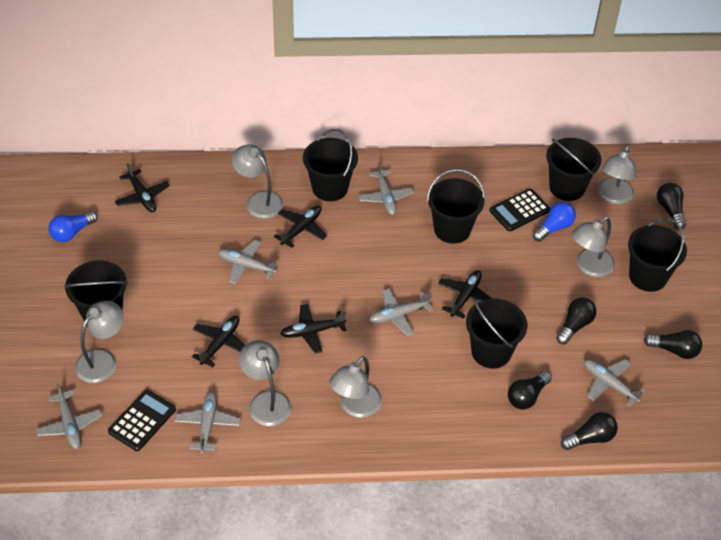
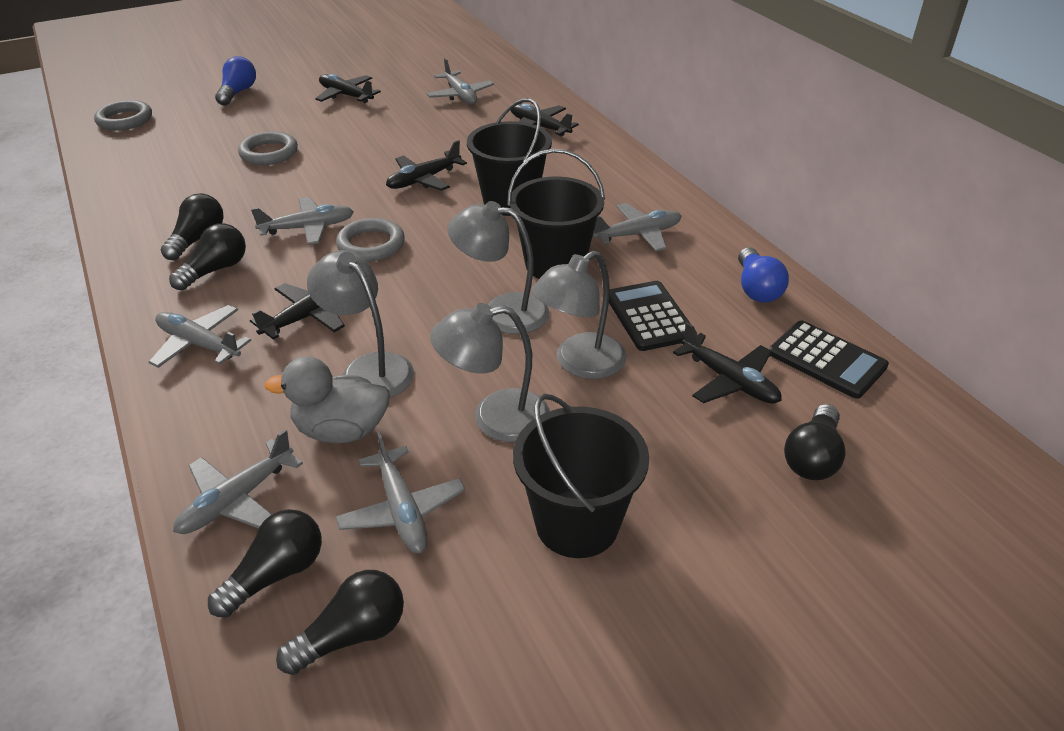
black bucket: [64,261,128,321] [303,129,358,201] [427,169,485,244] [466,298,528,369] [546,138,602,201] [628,218,687,292] = 6 -> [467,98,552,216] [507,149,605,279] [513,394,649,558] = 3
grey duck: none = 0 -> [265,356,390,443] = 1
grey lamp: [75,301,124,383] [232,144,283,219] [239,340,291,426] [329,356,382,418] [572,217,615,277] [598,145,636,204] = 6 -> [307,250,414,398] [430,303,550,442] [448,201,550,334] [532,251,627,379] = 4
grey ring: none = 0 -> [94,100,152,131] [238,131,298,165] [336,218,405,261] = 3

